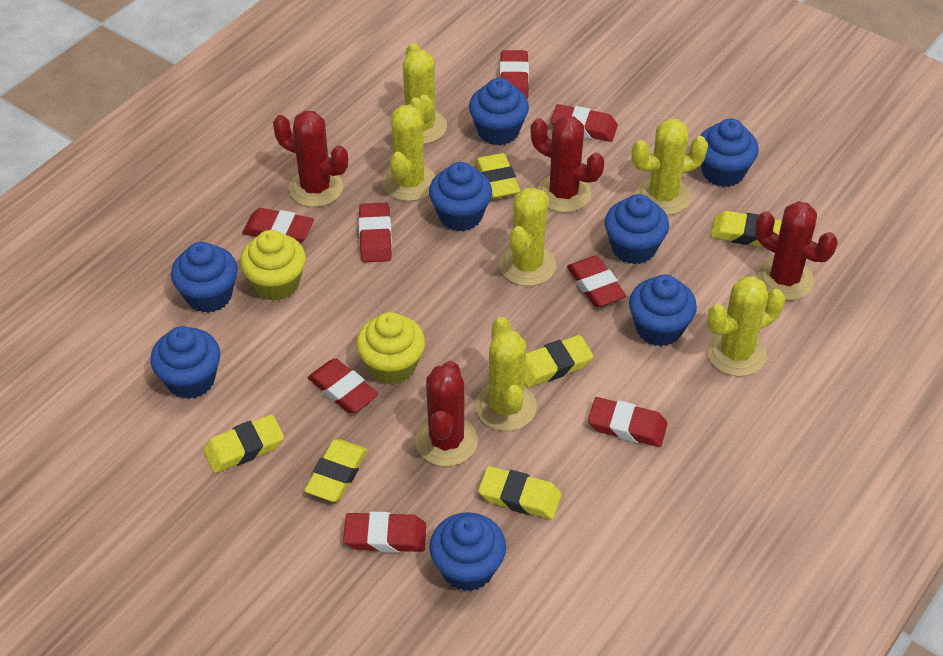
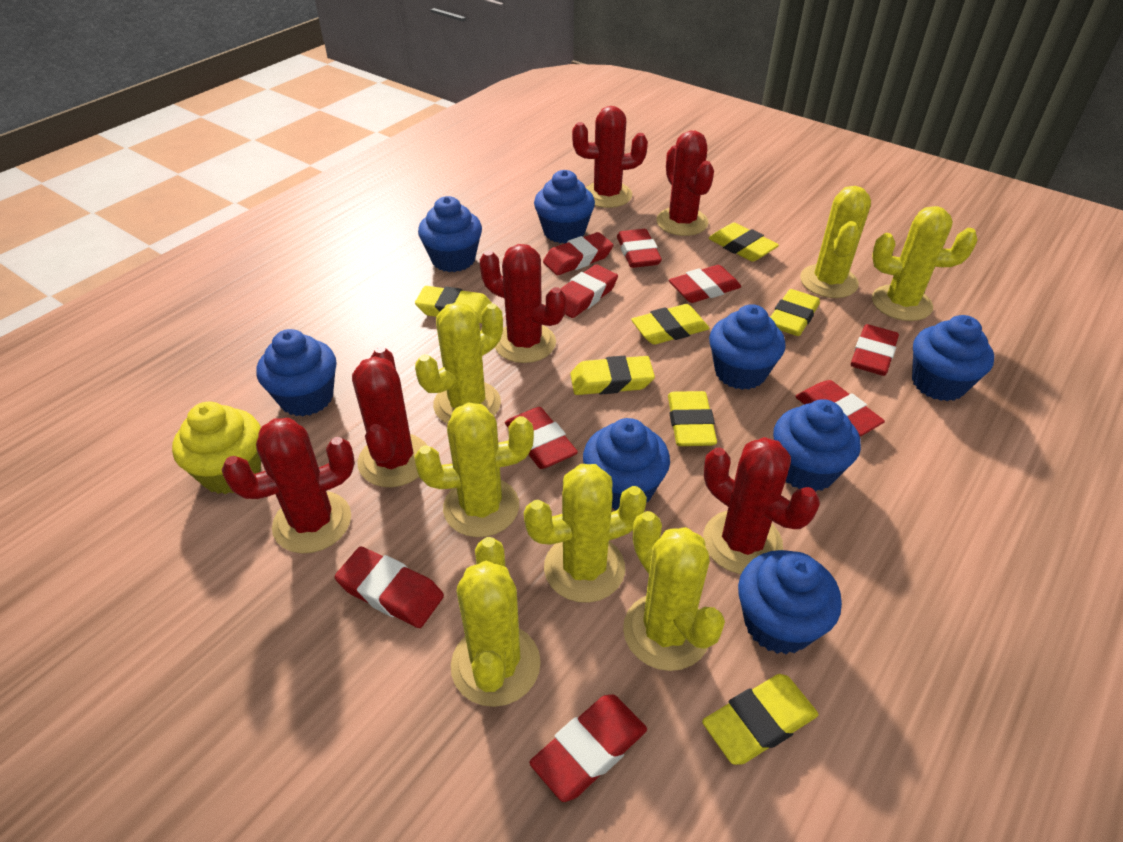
red cactus: [273,111,348,207] [415,360,478,466] [530,116,604,213] [755,201,838,300] = 4 -> [222,418,355,554] [352,347,427,487] [480,244,566,363] [572,106,648,208] [656,131,714,236] [703,437,820,574] = 6
red eraser: [242,208,314,243] [308,359,378,414] [343,512,426,553] [359,203,392,262] [500,50,529,99] [551,104,618,142] [567,256,626,307] [588,397,668,447] = 8 -> [335,547,444,628] [505,407,578,469] [529,694,647,802] [543,232,614,275] [560,264,618,318] [617,229,662,268] [669,265,741,303] [795,380,885,436] [851,324,899,376] = 9
yellow cactus: [382,97,436,201] [403,43,447,144] [475,317,537,431] [499,188,556,286] [631,119,708,215] [707,276,785,377] = 6 -> [414,402,534,537] [415,302,503,424] [451,537,541,707] [524,464,647,603] [623,511,725,671] [800,186,871,298] [872,206,978,321] = 7
yellow cupcake: [240,230,306,301] [356,312,425,385] = 2 -> [172,402,261,494] = 1
yellow eraser: [203,415,284,473] [304,439,367,502] [475,153,520,199] [478,466,562,519] [524,335,593,387] [711,211,782,247] = 6 -> [415,286,492,323] [570,356,655,395] [631,304,709,345] [668,391,717,446] [702,674,819,765] [708,223,779,262] [770,289,820,336] = 7

